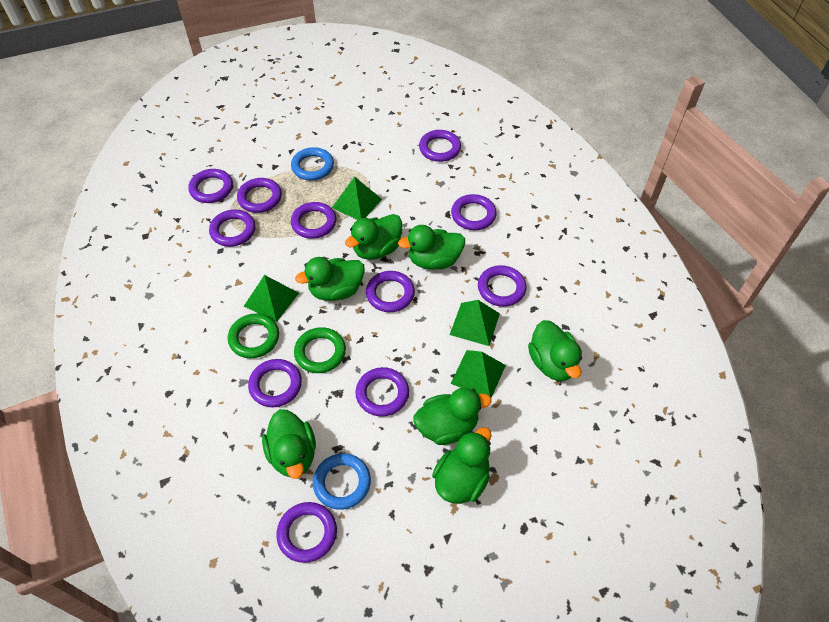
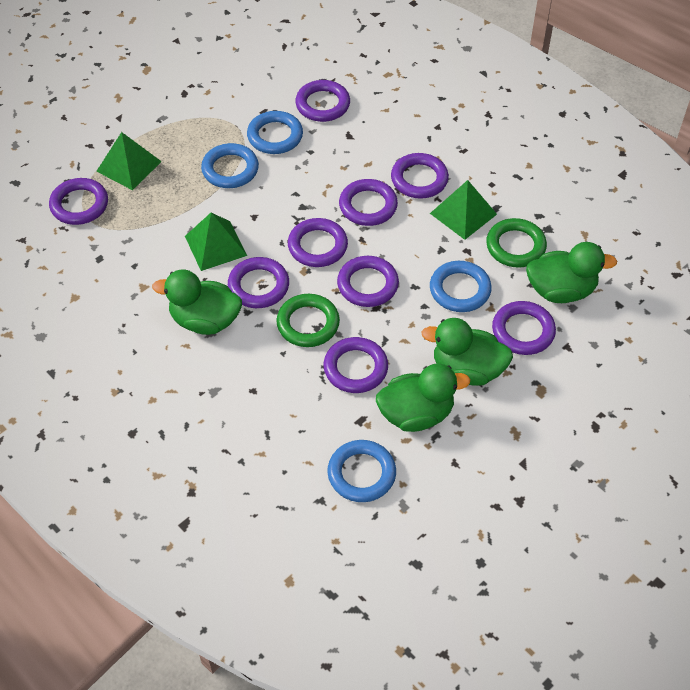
blue ring: [291,147,334,180] [313,453,371,510] = 2 -> [201,143,259,188] [247,111,303,154] [327,440,396,502] [430,261,492,312] = 4
green duck: [262,409,316,479] [295,257,365,301] [345,214,402,260] [398,225,465,270] [413,388,492,445] [432,427,491,504] [528,320,582,381] = 7 -> [152,270,242,335] [376,364,470,432] [421,318,513,386] [526,242,617,303] = 4
green pyramid: [244,275,299,322] [332,177,382,220] [450,300,500,346] [450,350,506,398] = 4 -> [96,132,162,190] [185,212,247,271] [430,180,497,240] = 3
purple ring: [188,169,233,203] [209,209,255,247] [237,178,282,213] [248,359,302,407] [276,502,337,563] [291,202,336,239] [355,367,409,417] [366,271,415,312] [419,130,461,162] [451,194,496,230] [478,265,527,307] = 11 -> [49,178,108,225] [228,257,289,308] [288,218,348,267] [295,80,350,122] [324,337,388,393] [337,256,399,307] [339,179,398,226] [391,153,449,199] [492,301,556,355] = 9

